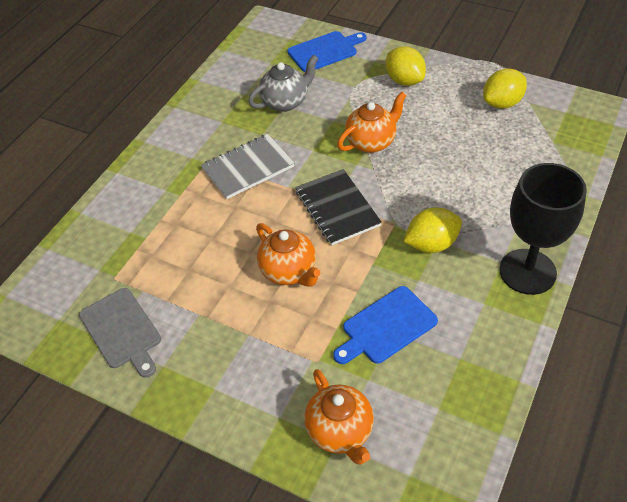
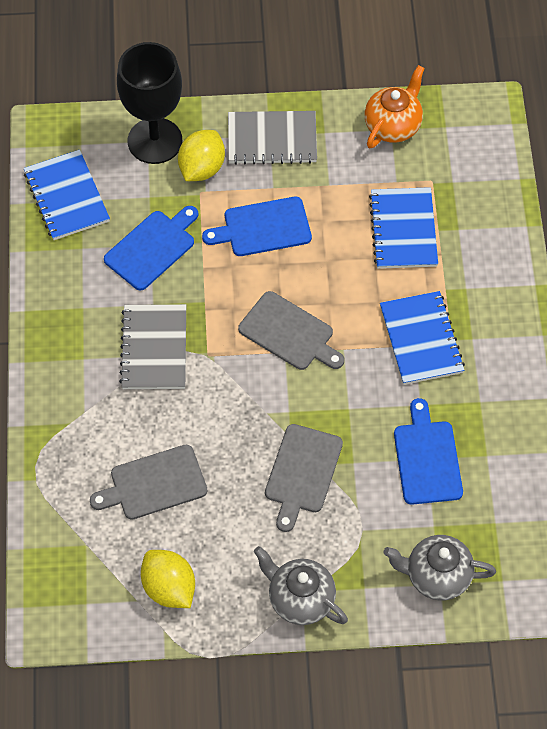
black notebook: [295,169,382,246] = 1 -> none = 0
blue cutting board: [287,31,366,72] [333,286,438,364] = 2 -> [104,206,199,290] [202,197,312,256] [394,398,463,505] = 3
blue notebook: none = 0 -> [24,150,110,240] [369,187,438,269] [380,291,465,385] = 3
grey cutting board: [79,288,161,378] = 1 -> [90,445,207,520] [238,291,344,370] [265,424,343,532] = 3
grey notebook: [201,134,295,199] = 1 -> [119,304,186,389] [228,111,317,165] = 2
grey teapot: [248,55,319,112] = 1 -> [254,546,348,625] [383,535,496,600] = 2
orange teapot: [256,223,320,287] [304,369,374,465] [337,92,407,153] = 3 -> [365,65,425,148] = 1
yellow lemon: [386,47,426,86] [404,208,462,253] [483,69,527,109] = 3 -> [141,550,195,608] [178,130,225,181] = 2

